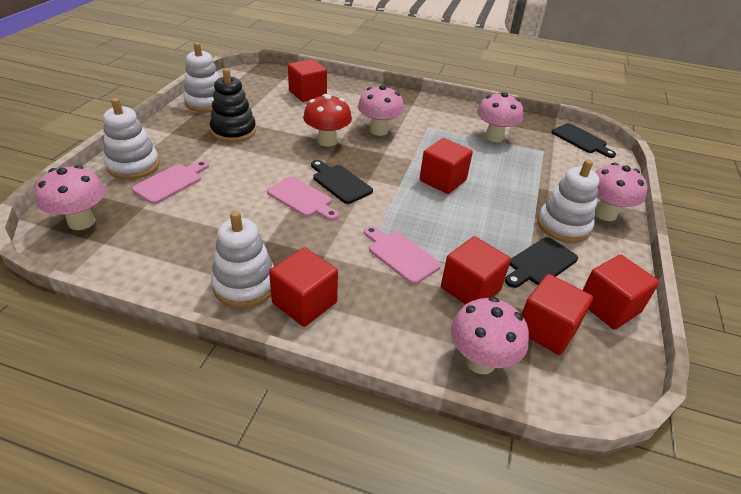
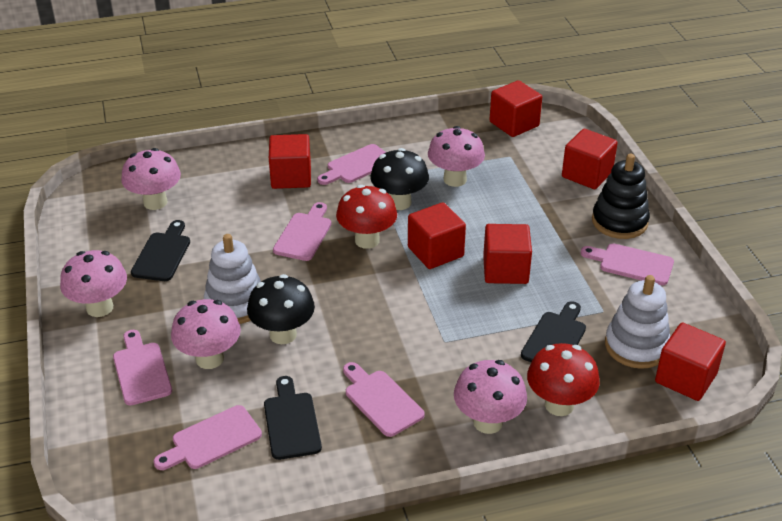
black mushroom: none = 0 -> [247,274,315,344] [370,148,429,210] = 2
pink cutting board: [132,161,209,204] [267,177,339,221] [364,226,441,284] = 3 -> [113,330,172,405] [153,405,262,470] [273,202,331,261] [317,144,386,185] [343,362,425,437] [581,243,674,285] = 6
red mushroom: [303,94,352,147] = 1 -> [336,185,397,249] [527,343,600,416] = 2
white stacking toy: [103,98,160,180] [183,42,220,112] [211,211,274,308] [537,159,599,243] = 4 -> [204,234,261,324] [605,275,670,369] = 2

